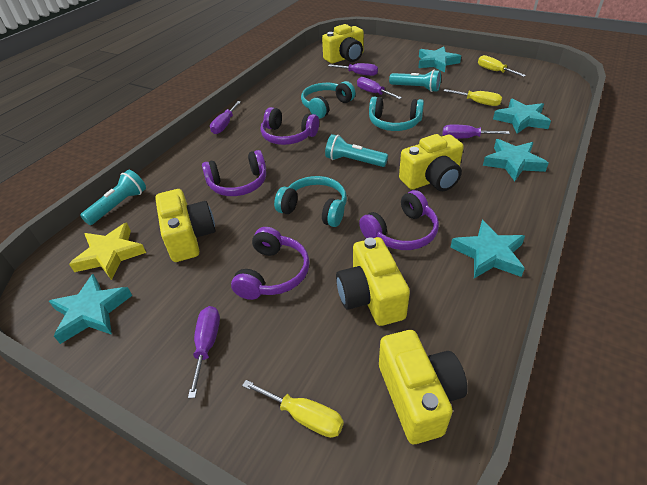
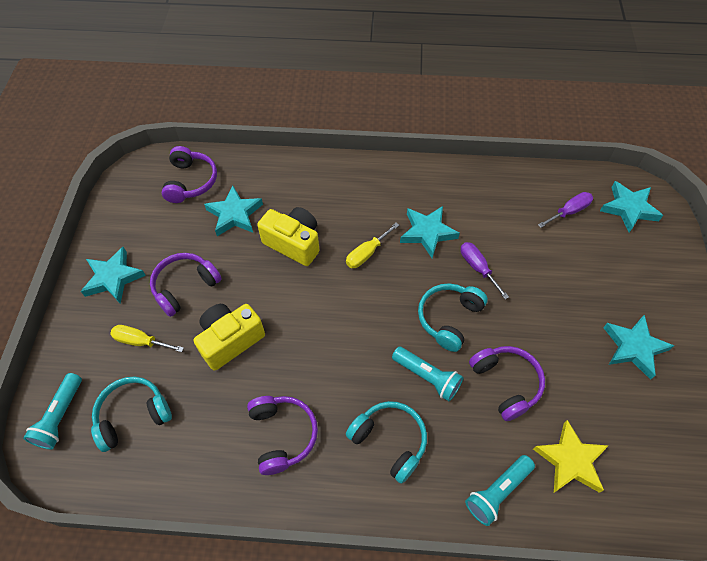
purple screwdriver: [188,306,220,398] [210,101,241,134] [328,63,378,76] [357,77,402,99] [443,125,510,138] = 5 -> [461,242,509,299] [538,192,593,228] = 2
yellow camera: [155,189,216,262] [322,24,364,63] [336,237,410,326] [379,330,468,444] [399,134,464,191] = 5 -> [194,304,265,371] [257,207,319,266] = 2
yellow screwdriver: [242,380,344,438] [443,89,502,106] [478,55,526,77] = 3 -> [110,325,184,352] [346,223,399,268] = 2

